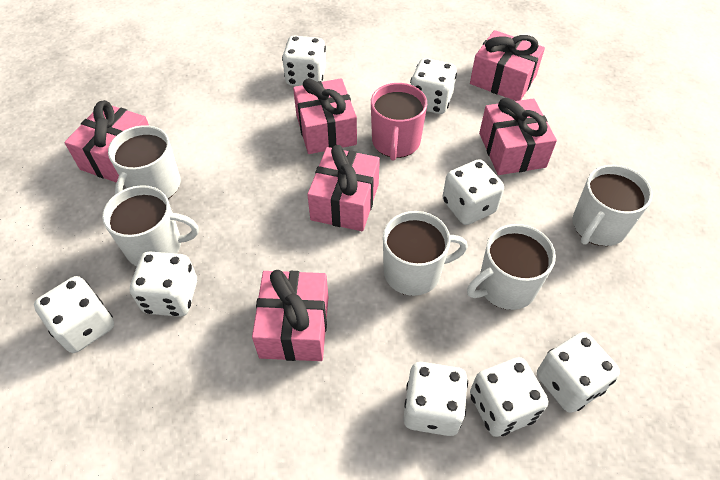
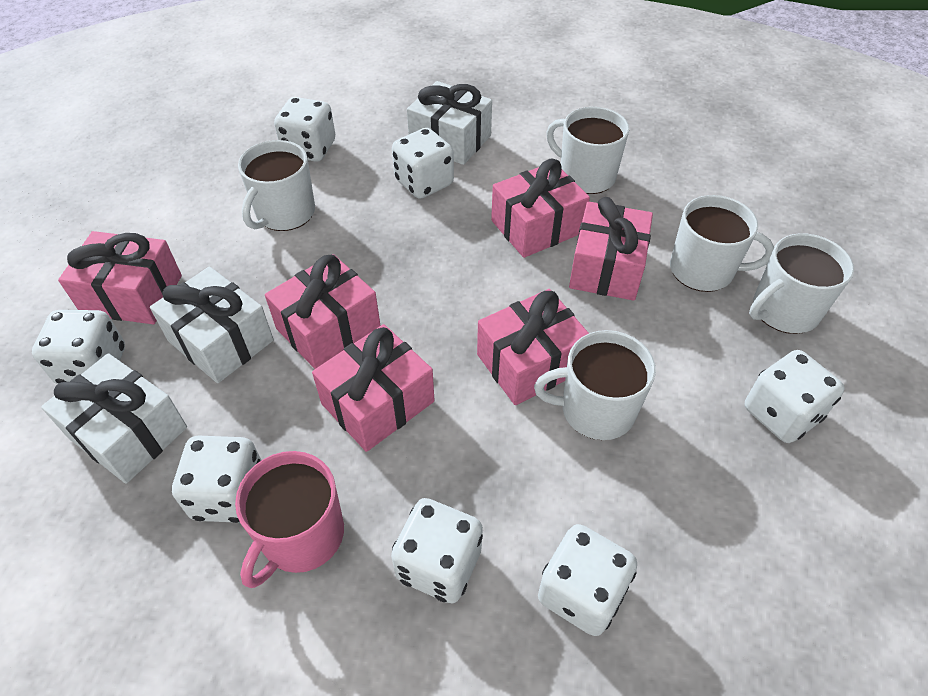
white dice: [34,276,114,353] [130,251,197,317] [282,36,326,86] [403,362,468,436] [410,58,457,114] [442,159,504,225] [470,357,548,437] [537,332,620,413] = 8 -> [32,310,125,384] [172,436,261,523] [274,97,335,162] [391,498,483,603] [392,128,454,199] [538,524,637,636] [744,350,845,443] = 7
white gift: none = 0 -> [41,353,187,484] [150,266,274,383] [407,81,492,165] = 3

